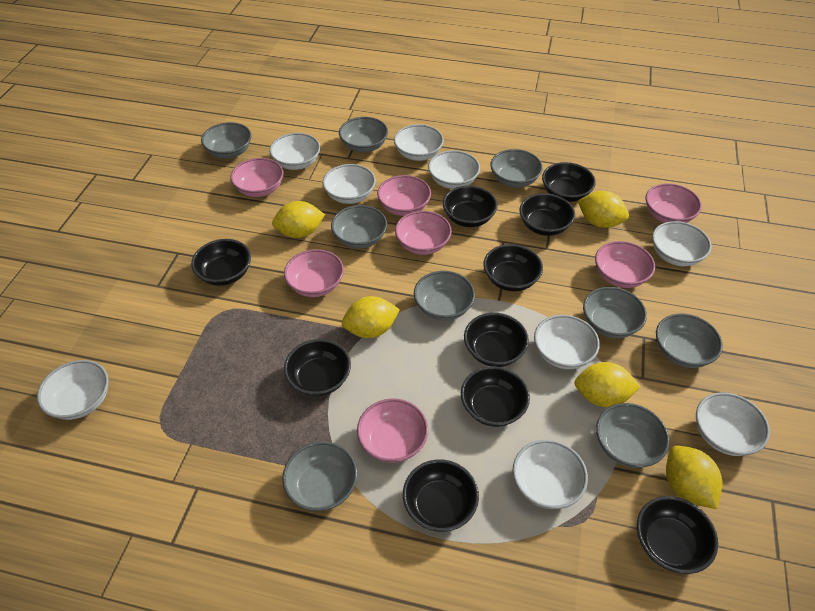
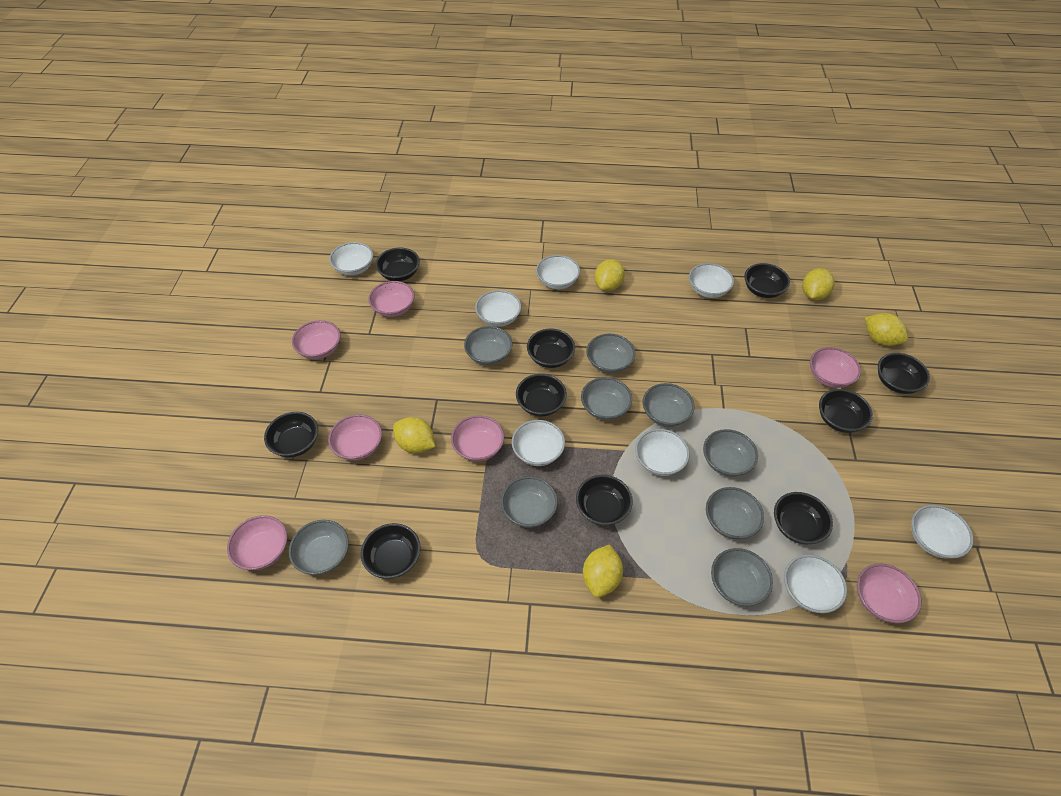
white bowl: [37,360,109,420] [270,133,320,170] [322,164,376,204] [394,124,444,161] [428,150,480,189] [513,440,588,509] [534,315,600,369] [652,221,712,266] [696,392,770,456] = 9 -> [329,242,373,276] [475,290,521,327] [512,420,565,466] [536,255,580,289] [635,429,690,476] [689,263,734,298] [784,554,847,613] [911,505,973,559] = 8

